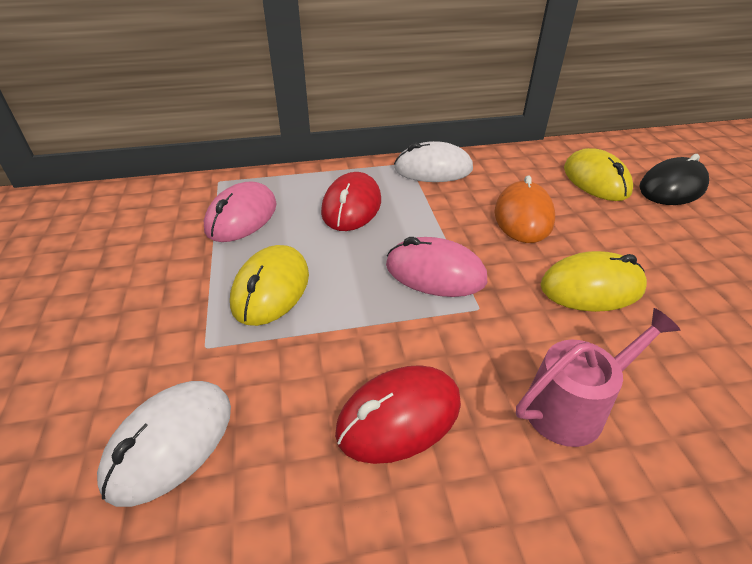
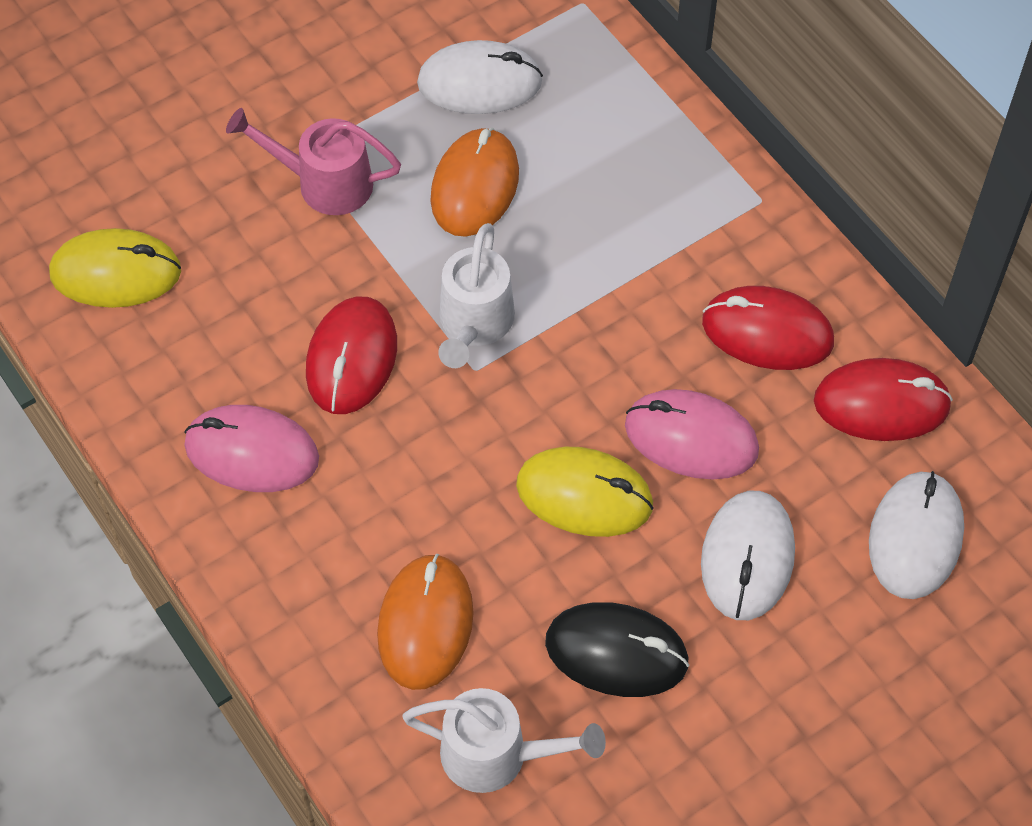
orange mouse: [495,175,555,243] = 1 -> [377,554,474,690] [430,128,519,237] = 2
red mouse: [321,172,381,231] [335,365,461,464] = 2 -> [306,297,397,414] [702,286,834,370] [814,358,953,441] = 3
white mouse: [97,381,231,507] [394,141,473,182] = 2 -> [417,40,543,114] [701,491,795,620] [869,471,964,599] = 3
white watering can: none = 0 -> [402,688,606,793] [438,223,515,368] = 2
yellow mouse: [230,245,309,326] [540,251,647,312] [564,148,633,201] = 3 -> [49,228,181,308] [516,447,654,537] = 2

